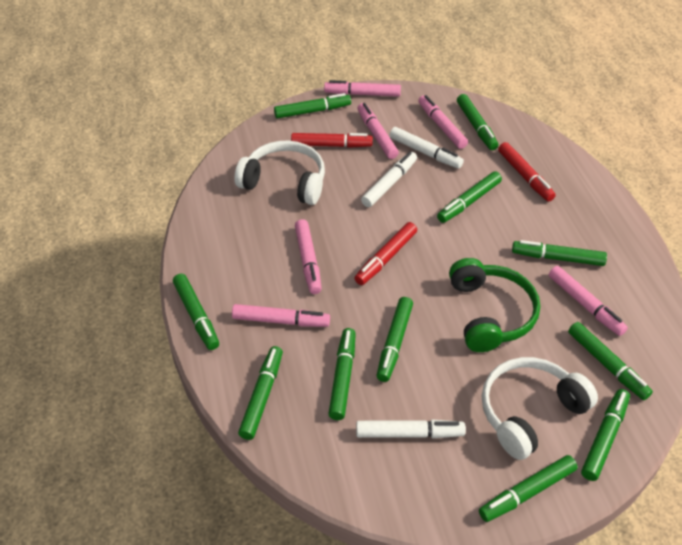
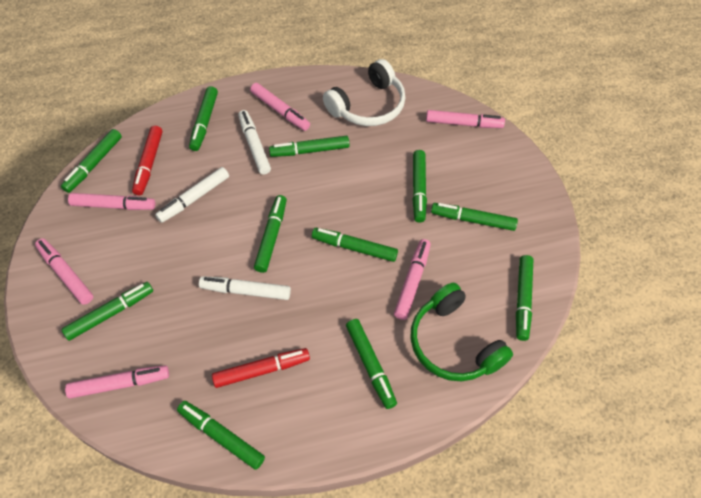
red marker: [291,133,373,148] [355,222,417,285] [498,142,556,202] = 3 -> [132,126,162,195] [212,348,310,388] = 2
white headphones: [234,141,325,205] [482,357,598,460] = 2 -> [323,59,406,126] = 1

